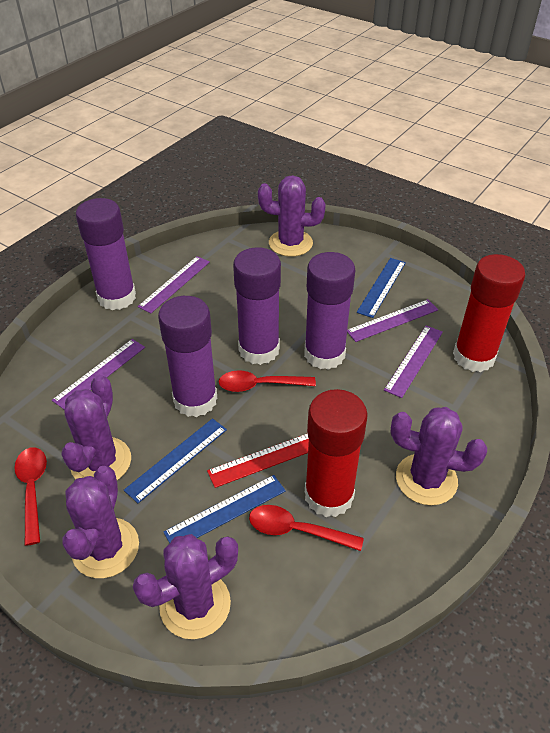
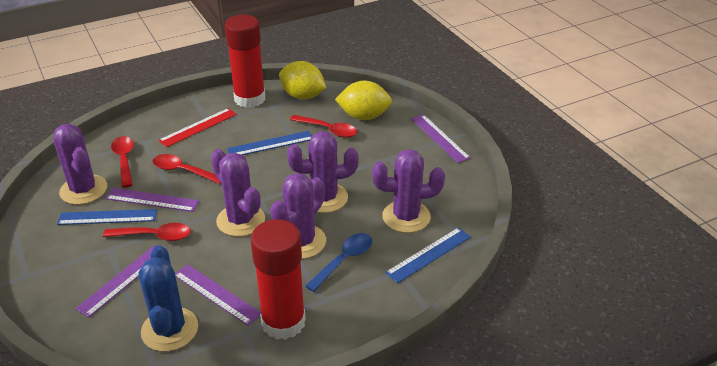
blue cactus: none = 0 -> [138,245,198,352] = 1
blue spoon: none = 0 -> [305,233,372,292] = 1
purple glue stick: [76,198,136,310] [158,296,217,417] [233,247,281,365] [304,252,355,370] = 4 -> none = 0
red spoon: [14,447,47,546] [219,370,316,392] [249,505,364,551] = 3 -> [103,223,191,241] [111,136,134,188] [153,154,221,184] [290,115,357,138] = 4
yellow lemon: none = 0 -> [279,61,326,100] [335,81,392,120] = 2

